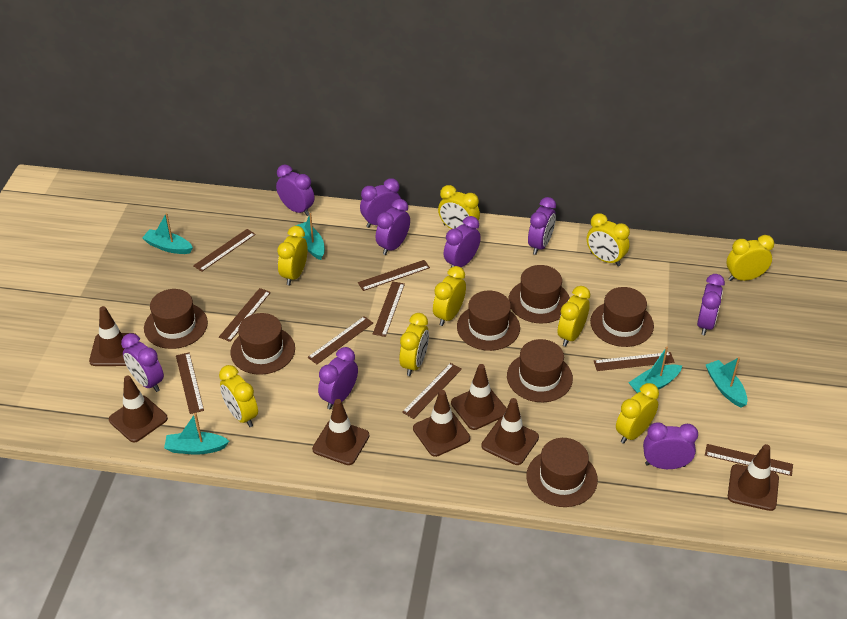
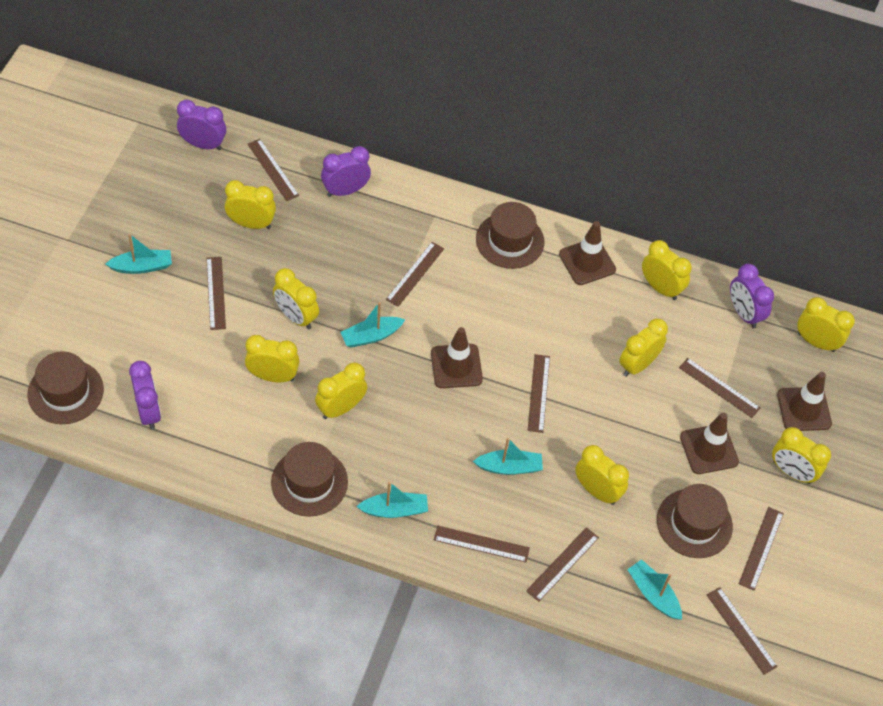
brown hat: [144,289,208,349] [231,313,295,375] [457,291,520,351] [507,339,573,402] [508,265,570,324] [526,438,598,507] [590,287,654,347] = 7 -> [27,352,104,424] [271,442,348,517] [476,202,544,269] [657,484,733,558] = 4
brown traffic cone: [89,306,137,366] [109,376,168,442] [312,399,369,465] [413,390,470,457] [451,364,507,430] [481,398,539,465] [728,444,779,511] = 7 -> [431,327,483,388] [559,221,616,285] [680,412,739,474] [777,372,832,431] = 4
purple clock: [121,333,164,392] [276,165,315,216] [318,347,358,409] [360,178,401,228] [376,199,410,255] [443,216,481,267] [528,197,556,255] [643,422,698,469] [697,274,725,336] = 9 -> [129,361,161,430] [177,100,226,150] [321,146,371,197] [730,264,774,328] = 4

